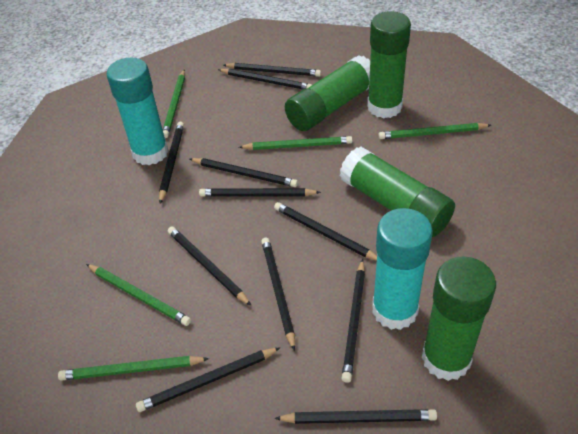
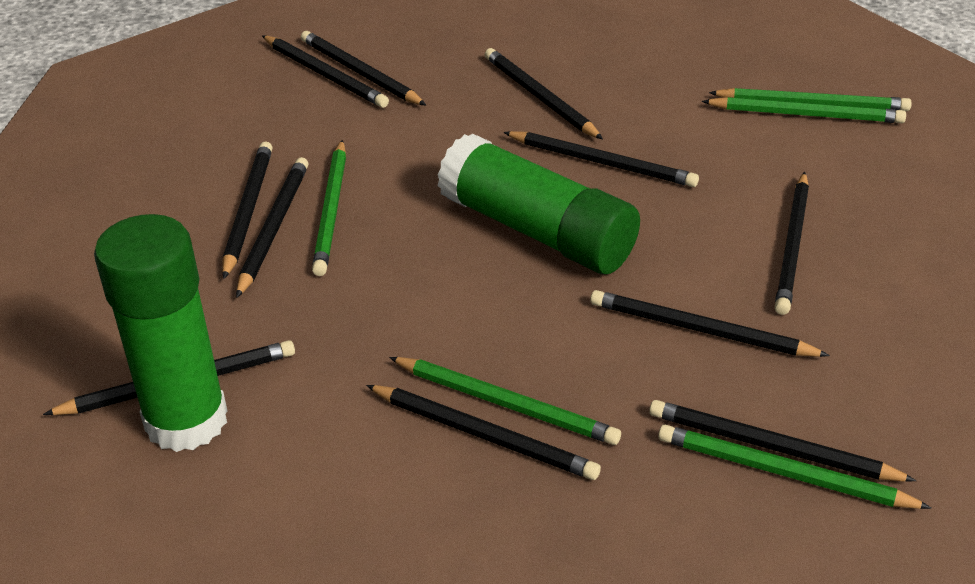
green glue stick: [285,55,370,131] [340,147,455,237] [367,11,411,118] [422,256,496,381] = 4 -> [94,214,227,452] [437,134,640,274] = 2
turquoise glue stick: [106,58,169,165] [372,208,433,330] = 2 -> none = 0

